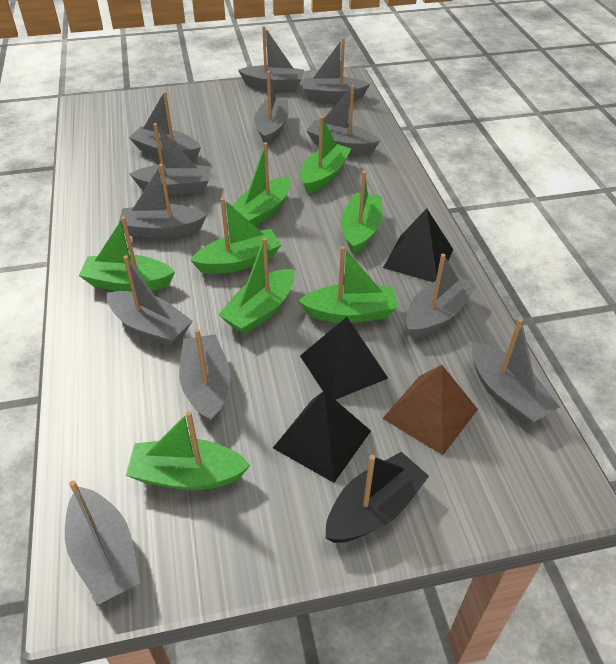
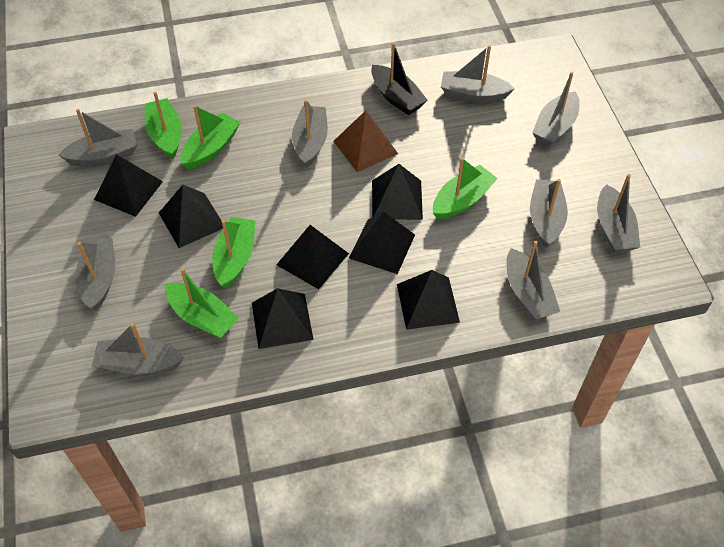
black pyramid: [273,391,371,483] [300,317,388,400] [383,209,453,282] = 3 -> [94,154,163,217] [159,185,223,248] [252,288,314,349] [277,225,349,289] [349,212,415,274] [372,164,423,220] [397,270,460,330] = 7
green boat: [78,216,175,291] [126,411,250,490] [190,198,281,274] [218,237,295,335] [232,142,291,226] [298,246,398,323] [300,116,352,194] [341,171,382,255] = 8 -> [145,92,182,159] [165,268,239,338] [180,105,240,170] [212,217,256,289] [433,157,498,219] = 5
grey boat: [65,480,140,605] [107,255,193,347] [119,164,207,238] [129,91,201,161] [130,123,211,195] [179,329,230,424] [238,26,304,90] [254,71,289,145] [303,37,370,102] [306,85,380,154] [406,254,477,338] [472,318,560,425] = 12 -> [59,109,137,166] [75,238,115,311] [92,323,184,376] [292,99,328,168] [441,45,515,103] [506,241,560,320] [530,179,568,247] [532,72,579,146] [597,174,640,253] = 9

